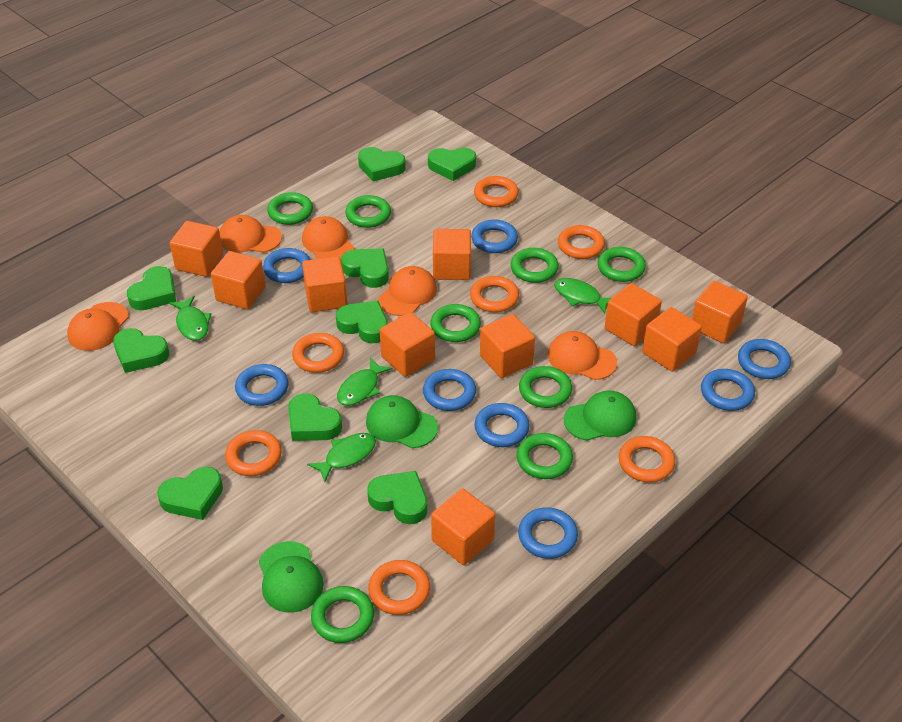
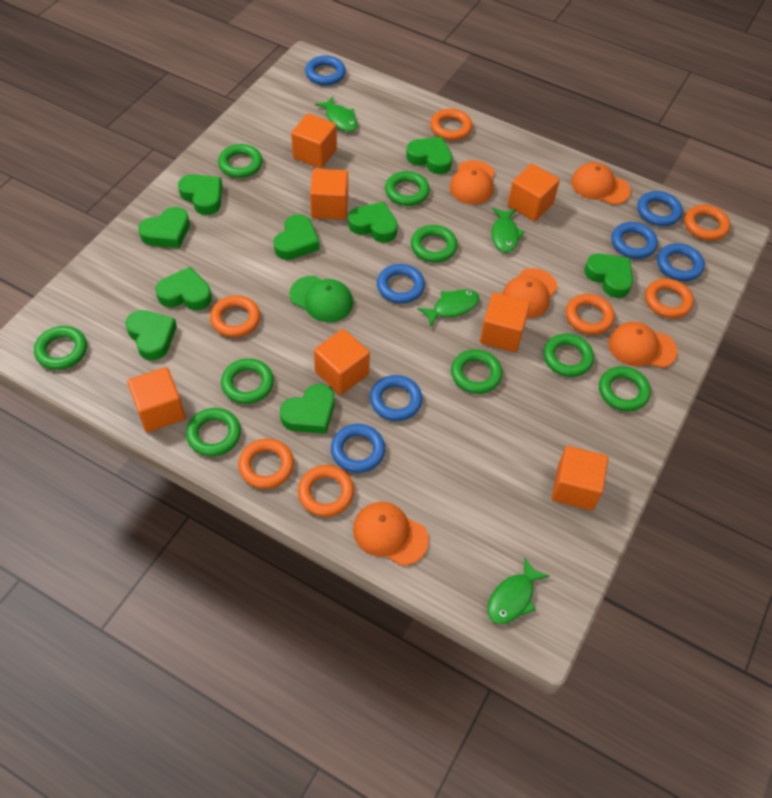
blue ring: [235,364,289,406] [263,248,310,283] [423,369,476,411] [471,220,518,253] [474,403,529,447] [518,507,578,559] [701,369,755,411] [738,339,791,379] = 8 -> [305,55,346,85] [331,424,385,473] [370,375,422,421] [377,264,425,304] [611,222,658,259] [637,191,683,226] [657,243,705,281] = 7
green cap: [259,541,324,613] [366,395,438,448] [564,390,636,441] = 3 -> [289,276,353,322] = 1
green ring: [267,192,313,225] [311,586,374,643] [345,195,391,228] [430,304,481,342] [511,248,559,283] [517,433,573,479] [519,366,572,408] [598,247,646,282] = 8 -> [34,326,87,370] [186,408,241,456] [218,144,262,178] [221,358,274,404] [385,171,430,206] [411,225,457,262] [451,349,502,394] [543,334,594,377] [599,366,651,412] = 9
orange cube: [170,221,223,277] [211,251,266,309] [302,256,347,312] [380,312,435,377] [431,488,495,565] [433,229,471,280] [480,314,535,378] [605,283,662,346] [642,307,702,372] [692,281,748,343] = 10 -> [127,367,185,432] [291,113,337,169] [310,169,348,220] [314,329,370,395] [480,292,530,352] [508,164,560,221] [552,446,608,511] = 7

